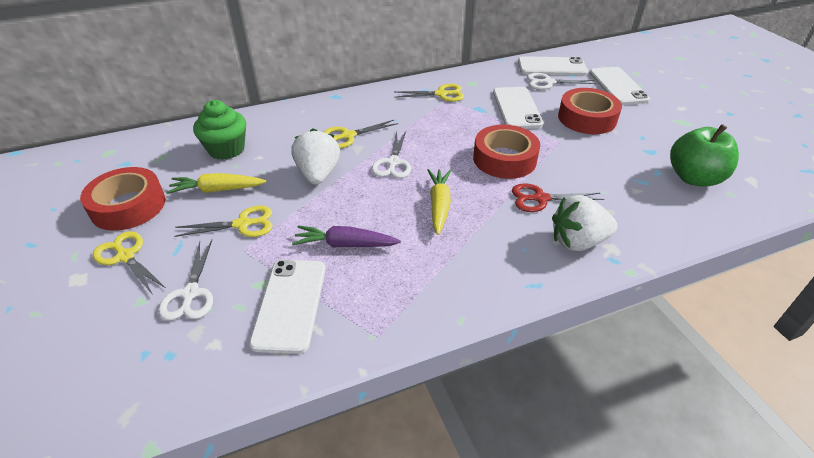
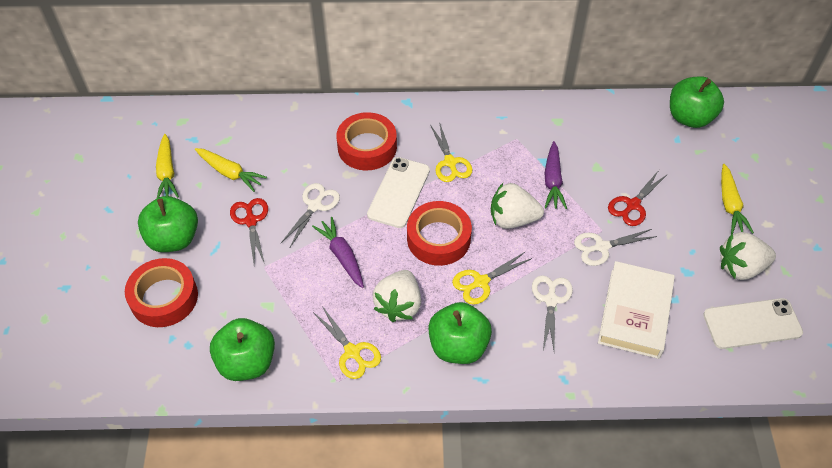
green apple: [670,124,739,187] = 1 -> [138,196,198,252] [210,318,275,381] [428,302,492,364] [670,76,724,128] = 4
green cupcake: [193,100,246,160] = 1 -> none = 0
purple carrot: [292,225,401,248] = 1 -> [312,217,364,288] [544,141,567,209] = 2
red scissors: [512,183,604,212] = 1 -> [230,198,268,264] [608,170,668,226] = 2
white book: none = 0 -> [598,261,675,359] = 1
white phone: [249,260,325,354] [493,87,544,129] [518,56,588,76] [589,67,650,105] = 4 -> [367,157,430,228] [703,298,803,349] = 2
white strawberry: [291,129,340,185] [552,195,618,251] = 2 -> [373,270,421,322] [491,183,544,229] [720,232,776,280] = 3
yellow carrot: [166,173,266,194] [427,169,451,235] = 2 -> [156,134,179,198] [195,148,267,192] [721,164,754,234] = 3
yellow scissors: [93,232,166,295] [174,206,272,237] [324,120,398,149] [394,84,464,102] = 4 -> [313,306,381,379] [431,122,473,182] [452,251,532,305] = 3

